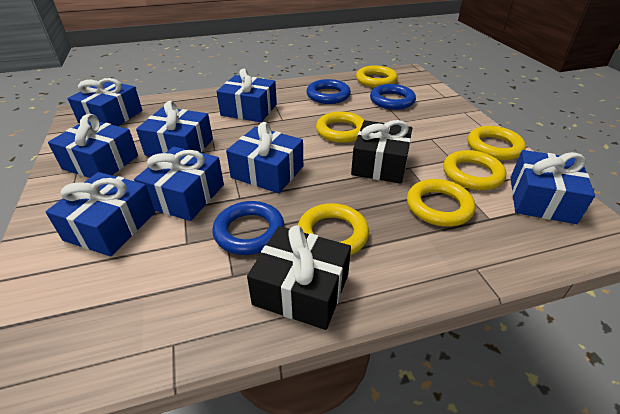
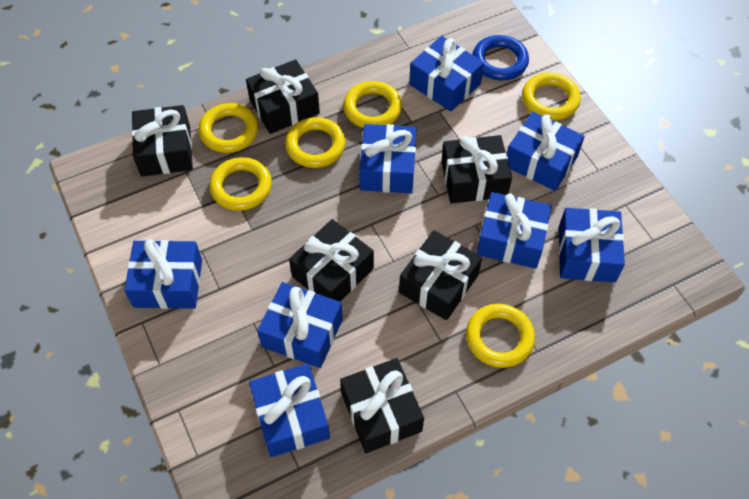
black gift: [247,225,351,330] [351,120,412,184] = 2 -> [132,105,193,177] [246,59,320,134] [289,219,374,302] [340,358,424,453] [399,230,482,320] [441,135,512,203] = 6
blue ring: [212,201,284,255] [306,79,351,104] [370,84,416,110] = 3 -> [472,35,529,80] = 1

